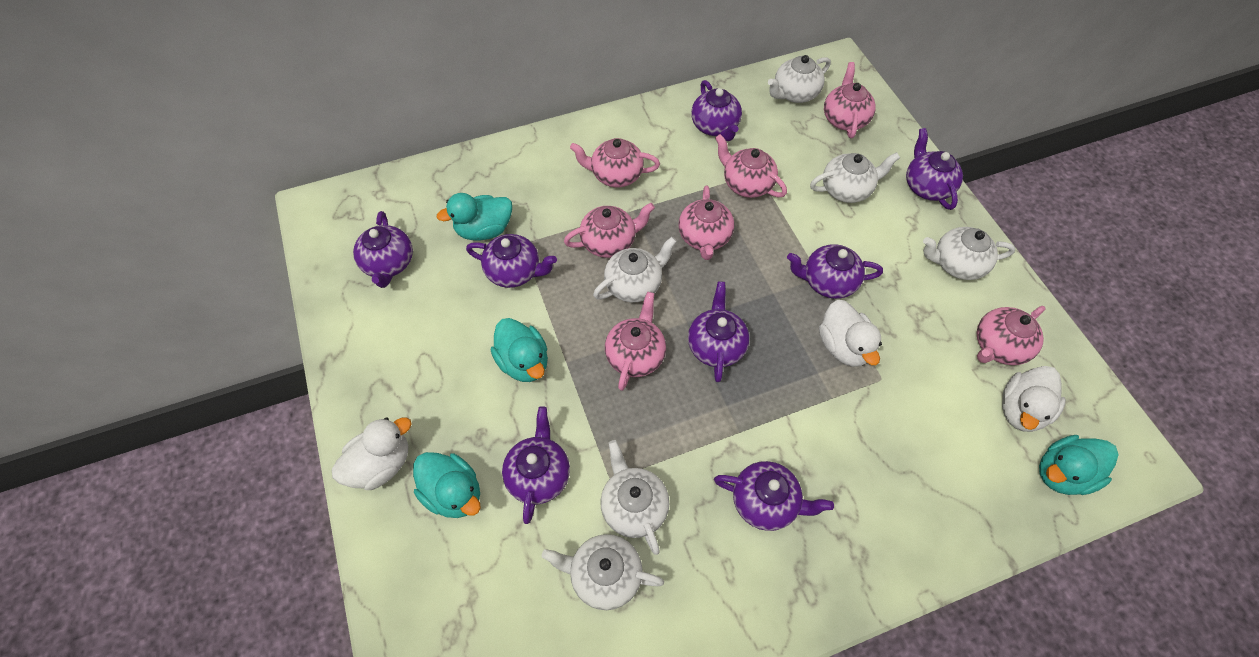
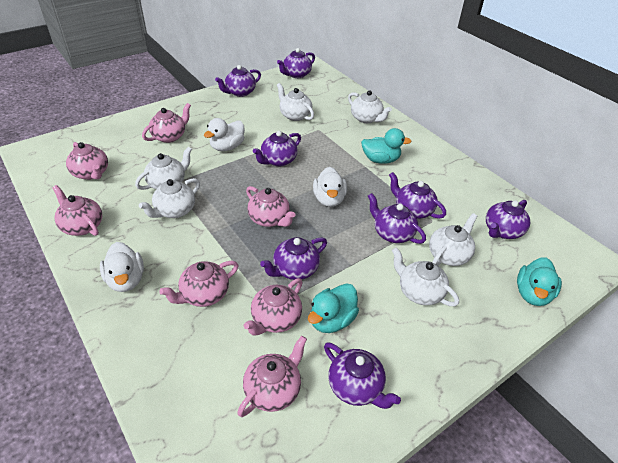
turquoise duck: [413,452,481,518] [436,193,512,240] [490,318,548,382] [1039,435,1119,495] = 4 -> [308,283,359,333] [361,128,412,164] [517,258,562,306] = 3

